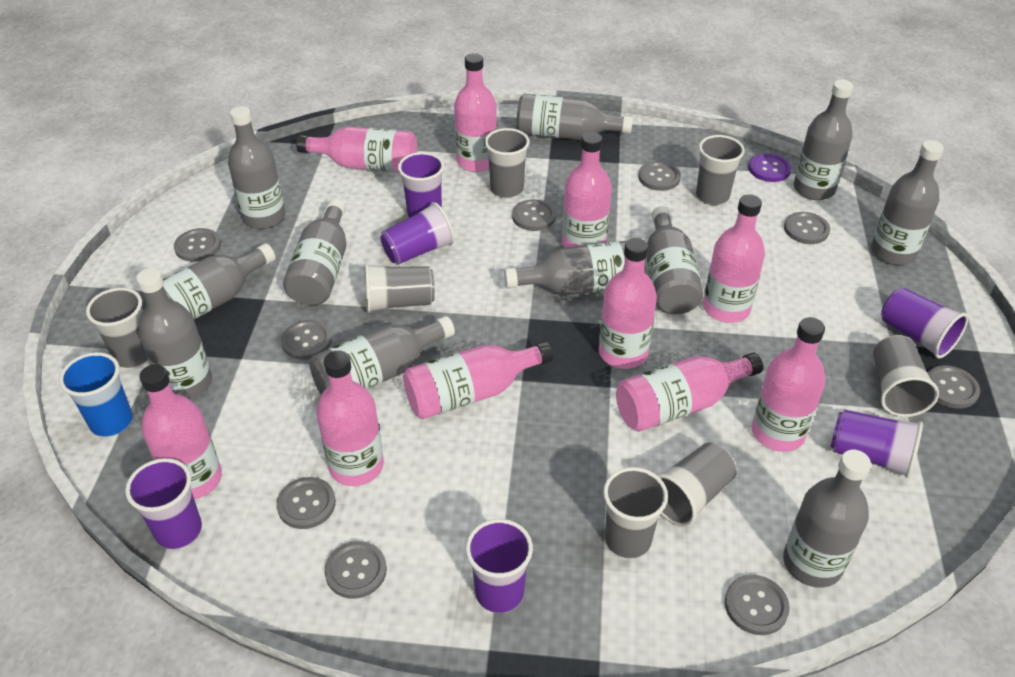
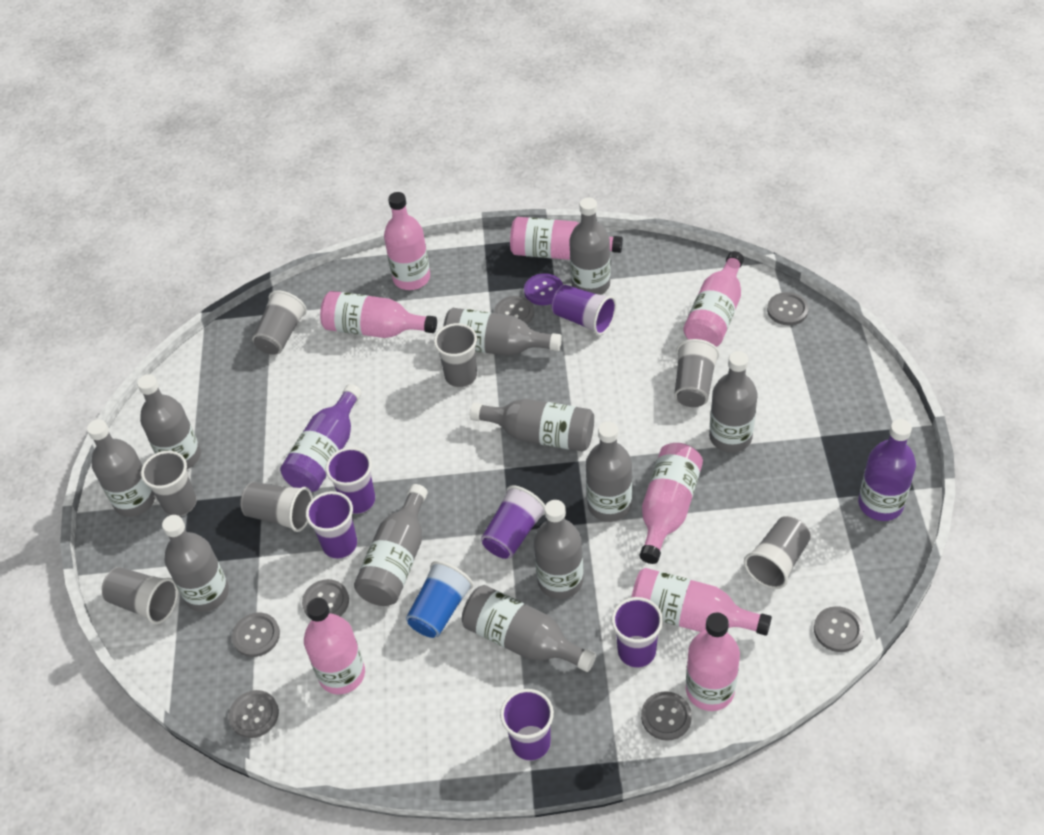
grey button: [174,228,221,262] [276,477,336,529] [281,320,332,360] [325,541,387,599] [512,199,556,231] [638,162,681,191] [725,575,790,635] [784,212,830,244] [928,365,980,409] = 9 -> [229,690,279,738] [232,613,280,657] [302,579,349,617] [494,296,534,324] [641,691,692,741] [767,292,809,325] [814,606,864,652] = 7
pink bottle: [139,364,222,500] [296,127,417,173] [317,350,384,486] [403,341,553,419] [454,53,497,172] [562,132,612,248] [599,238,657,369] [616,353,763,432] [703,194,765,323] [752,317,826,452] = 10 -> [304,598,365,695] [320,291,437,338] [384,192,430,290] [510,217,623,260] [631,568,772,636] [640,443,703,564] [683,251,744,347] [686,613,740,711] = 8
purple bottle: none = 0 -> [280,384,362,492] [858,419,916,521] = 2

